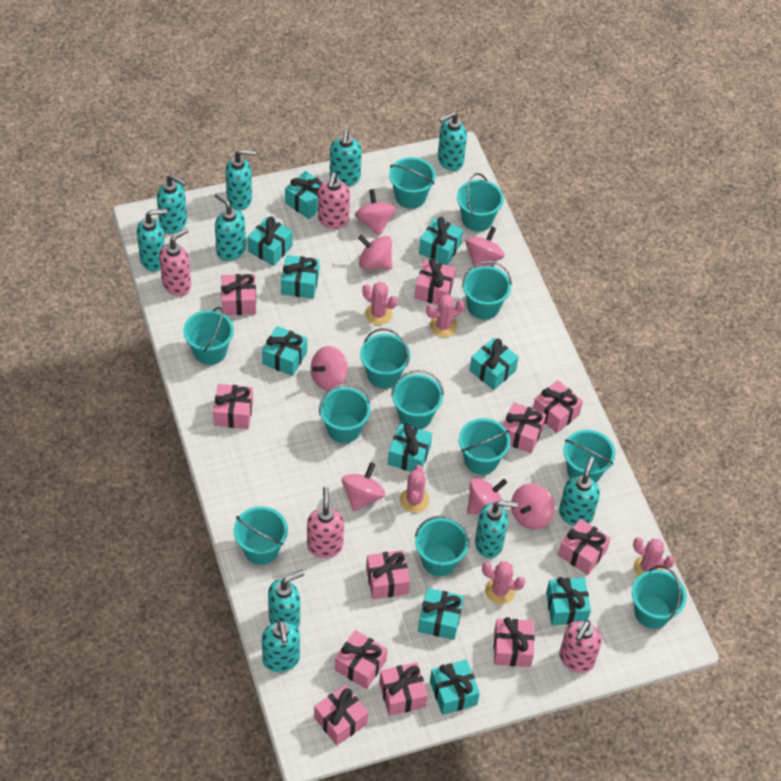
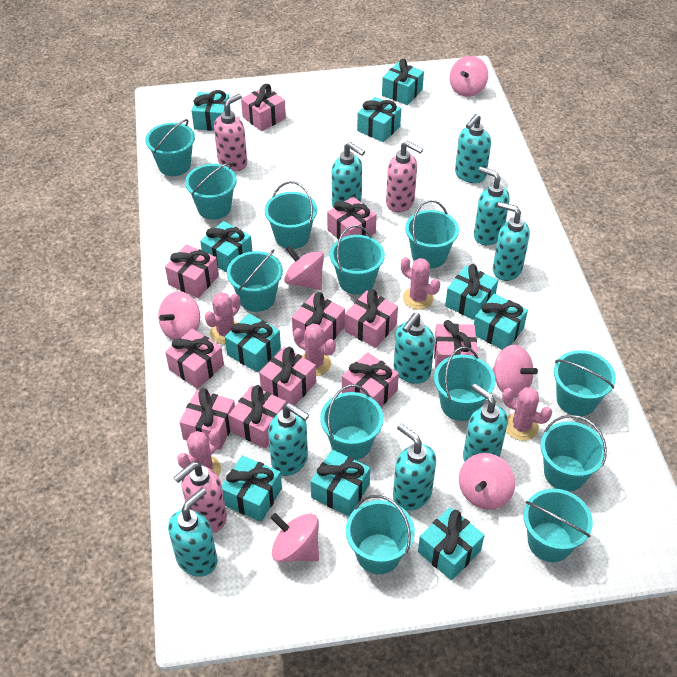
pink soap dispenser: [159,228,191,296] [307,487,344,558] [318,173,350,229] [559,620,602,673] = 4 -> [173,462,227,533] [214,94,247,171] [386,141,423,212] = 3
pink spinning top: [311,346,348,391] [342,462,385,512] [355,189,396,236] [358,235,392,270] [465,227,505,268] [467,478,507,514] [511,483,555,530] = 7 -> [158,291,200,340] [271,513,319,562] [284,246,324,290] [450,56,488,97] [459,453,515,510] [492,345,538,398] = 6
turquoise soap dispenser: [137,209,167,271] [157,174,187,234] [215,193,246,261] [225,149,256,210] [262,620,300,672] [268,570,304,628] [330,130,362,186] [438,112,467,171] [475,500,518,558] [559,457,600,526] = 10 -> [168,488,217,577] [268,403,309,476] [332,142,365,208] [393,424,436,511] [394,313,435,384] [455,114,491,183] [463,384,508,462] [474,167,510,245] [493,202,530,281] = 9

